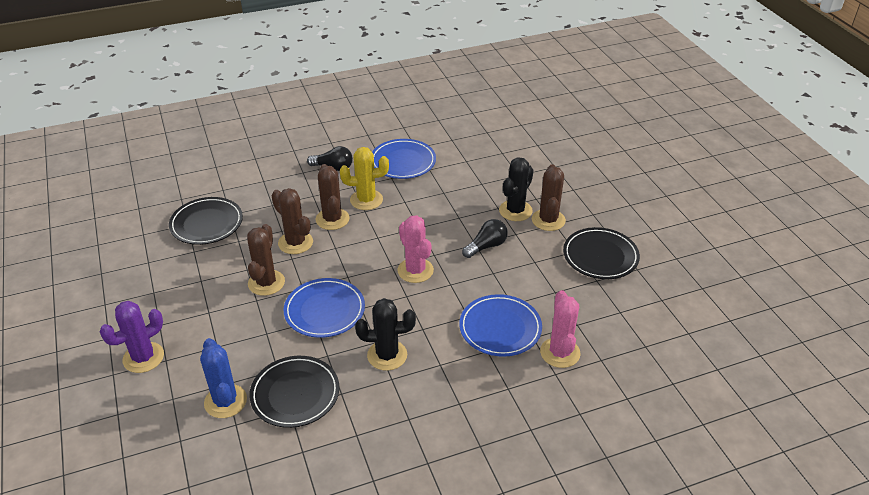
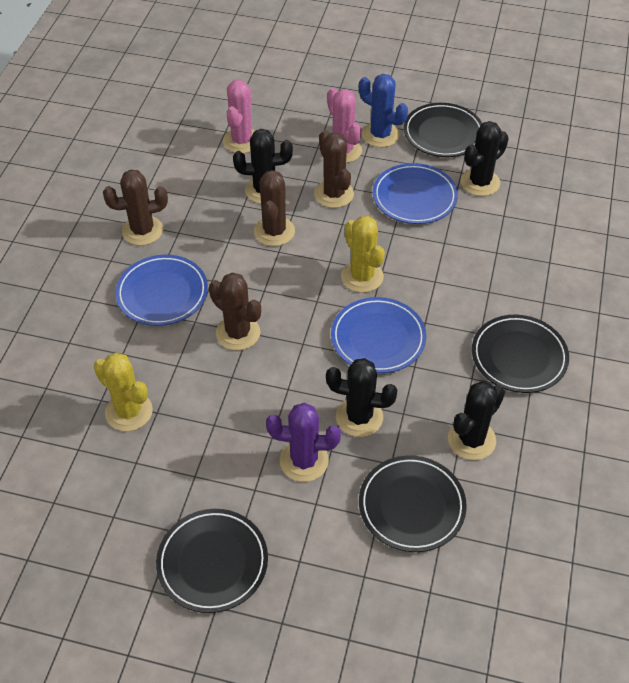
black cactus: [355,298,416,371] [499,157,534,221] = 2 -> [233,129,293,204] [326,358,397,437] [448,381,505,460] [461,121,509,196] = 4
black light bulb: [307,146,353,171] [462,219,508,258] = 2 -> none = 0
black plate: [169,197,243,245] [249,356,339,428] [563,227,640,279] = 3 -> [156,509,268,613] [359,455,467,552] [404,103,482,157] [472,315,569,393] = 4
yellow cactus: [340,147,389,210] = 1 -> [94,353,153,431] [341,216,385,293] = 2

